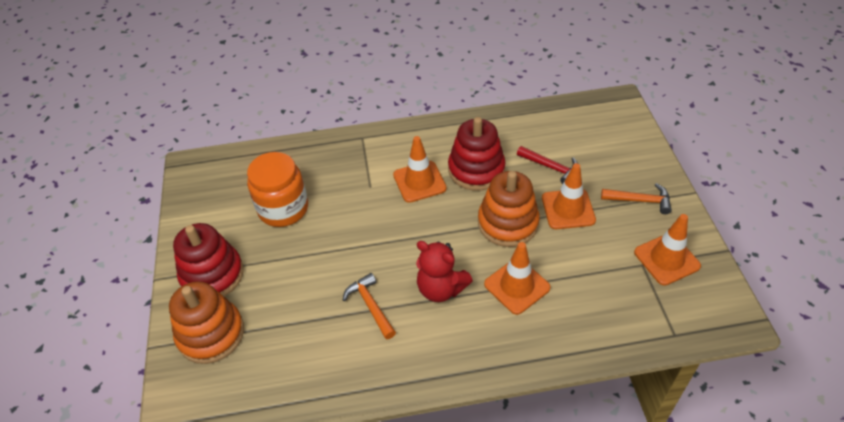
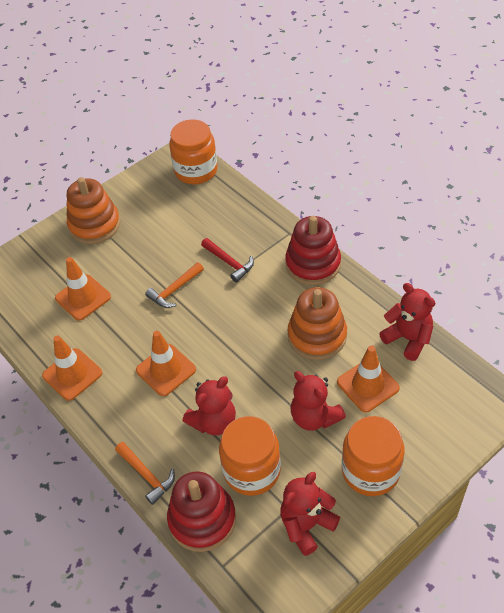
orange jar: [247,152,308,227] = 1 -> [169,119,218,184] [219,416,281,496] [342,416,404,496] = 3
red teddy bear: [416,241,473,302] = 1 -> [183,376,236,435] [280,472,340,556] [291,371,346,431] [379,283,435,361] = 4

